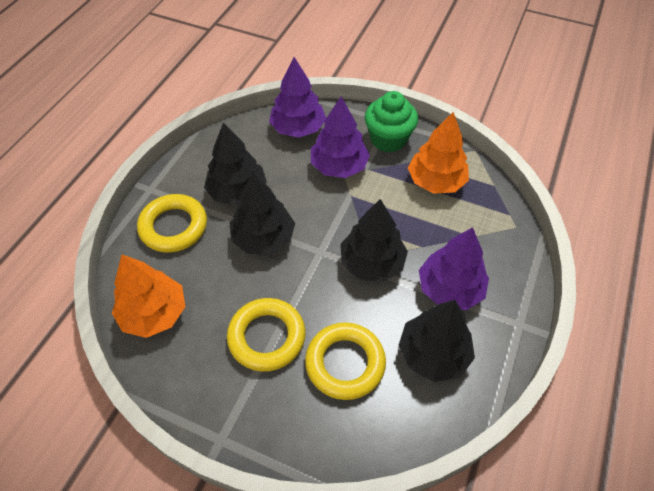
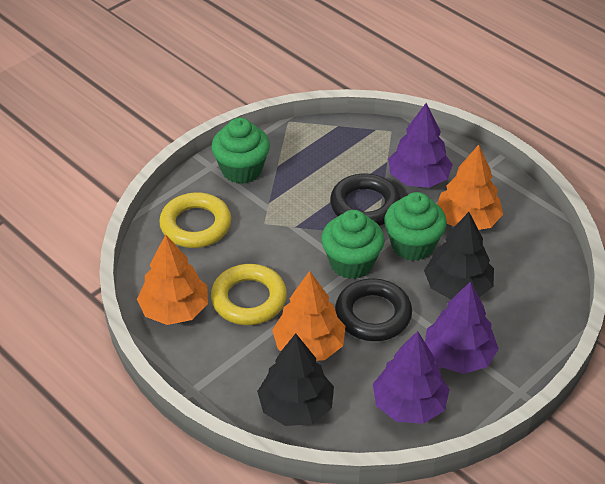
black ring: none = 0 -> [330,174,401,226] [335,278,412,341] = 2
black tree: [204,123,267,205] [230,173,295,254] [340,199,408,282] [399,300,475,382] = 4 -> [257,334,334,426] [424,212,494,299] = 2
green cupcake: [365,91,418,153] = 1 -> [211,118,270,184] [321,210,385,279] [384,192,447,261] = 3
orange tree: [112,254,185,338] [408,112,469,194] = 2 -> [137,235,208,325] [272,271,346,361] [437,145,503,230] = 3
yellow ring: [137,194,207,253] [227,298,305,372] [305,322,386,400] = 3 -> [159,192,231,248] [211,264,287,325] = 2

